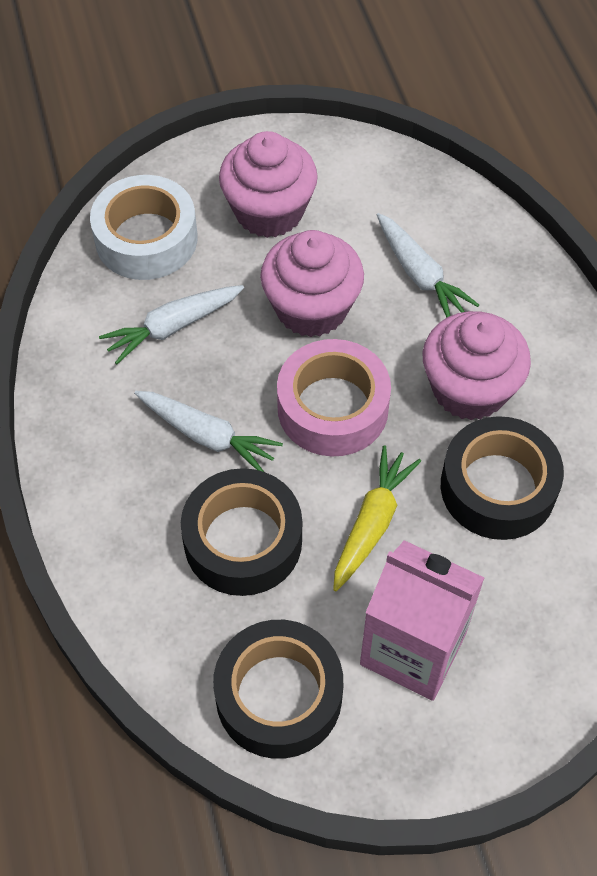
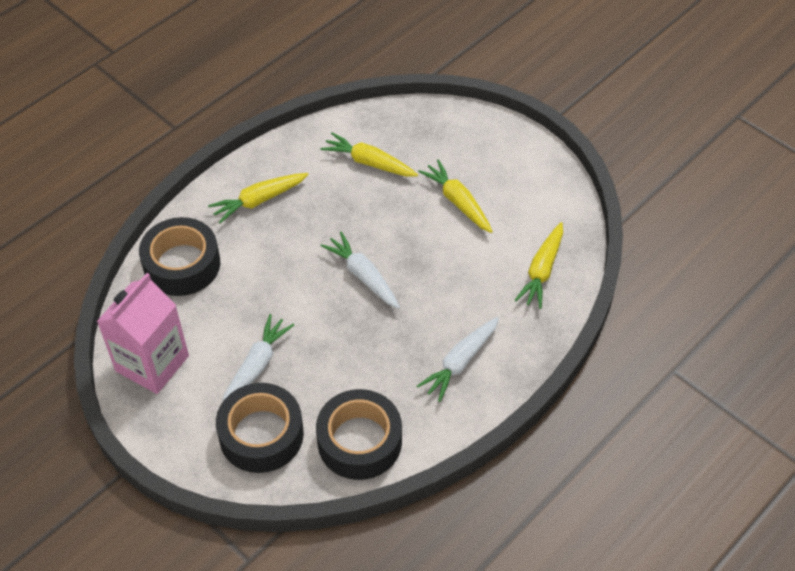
pink cupcake: [219,131,318,238] [260,230,364,337] [422,311,531,420] = 3 -> none = 0
pink tape: [277,339,391,456] = 1 -> none = 0
white tape: [90,175,198,280] = 1 -> none = 0
yellow carrot: [333,445,421,592] = 1 -> [208,173,309,224] [321,132,418,177] [418,159,493,233] [515,222,563,309] = 4

